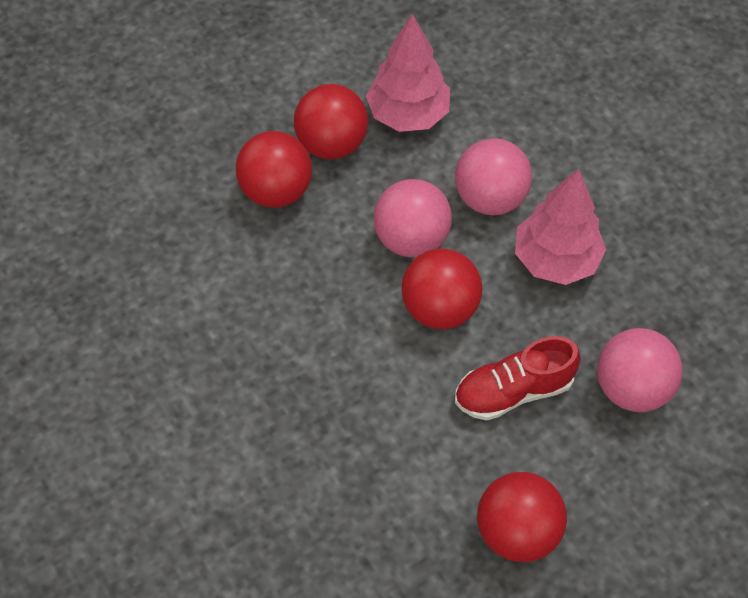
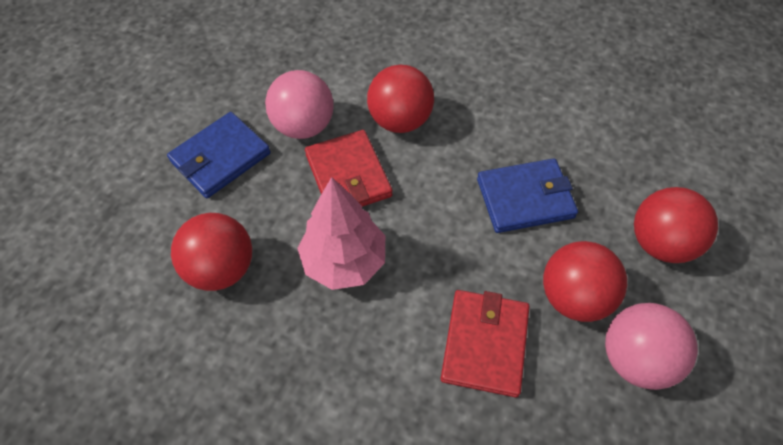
blue wallet: none = 0 -> [167,112,271,198] [477,158,578,233] = 2
pink ball: [374,179,452,257] [455,138,532,216] [597,328,683,412] = 3 -> [265,70,334,139] [605,303,698,390] = 2
pink tree: [366,14,450,132] [515,168,606,285] = 2 -> [297,177,385,290] = 1
red shoe: [455,336,581,421] = 1 -> none = 0
red wallet: none = 0 -> [305,130,392,207] [440,290,530,397] = 2

